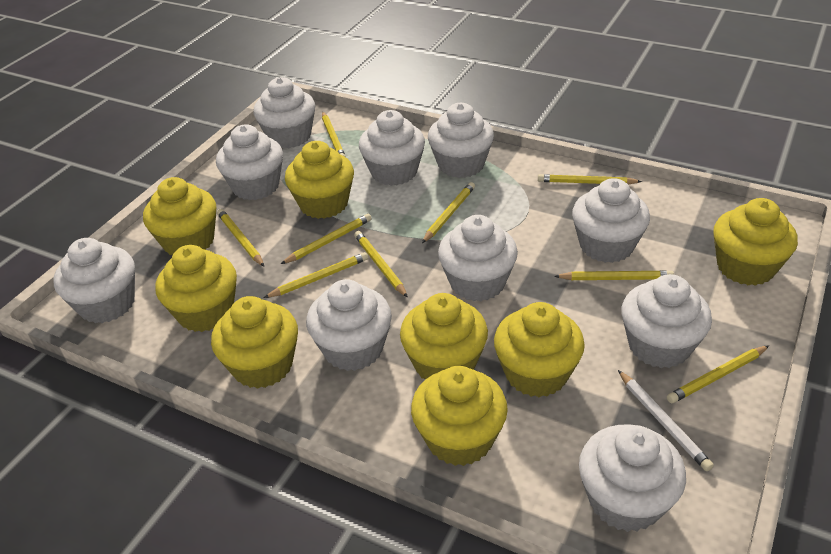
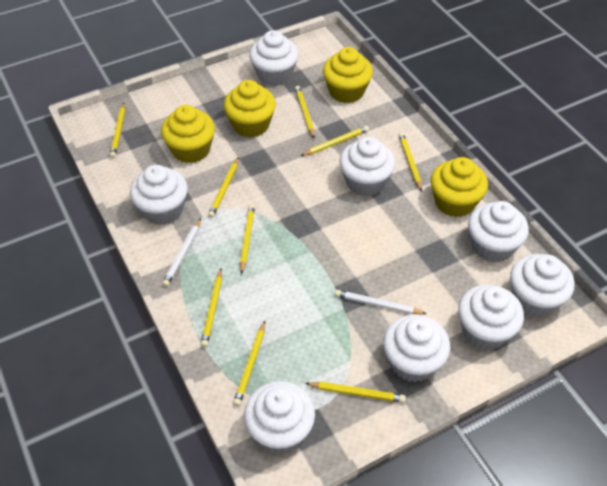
white cupcake: [53,238,135,323] [216,124,283,200] [254,77,315,148] [306,279,392,371] [359,110,425,186] [428,103,494,178] [438,215,518,301] [572,178,650,263] [579,425,686,532] [621,274,712,368] = 10 -> [130,165,188,225] [244,381,315,453] [249,30,299,86] [339,137,395,196] [383,315,450,382] [458,284,524,350] [468,201,529,263] [510,254,575,317] = 8
white pencil: [618,370,714,471] = 1 -> [162,219,201,287] [335,290,427,314] = 2
yellow cupcake: [143,177,216,255] [155,245,237,332] [211,296,298,389] [285,141,354,219] [400,293,488,379] [411,366,508,466] [494,302,585,397] [713,198,798,286] = 8 -> [161,105,215,163] [224,80,276,137] [323,47,373,103] [431,157,488,217] = 4

